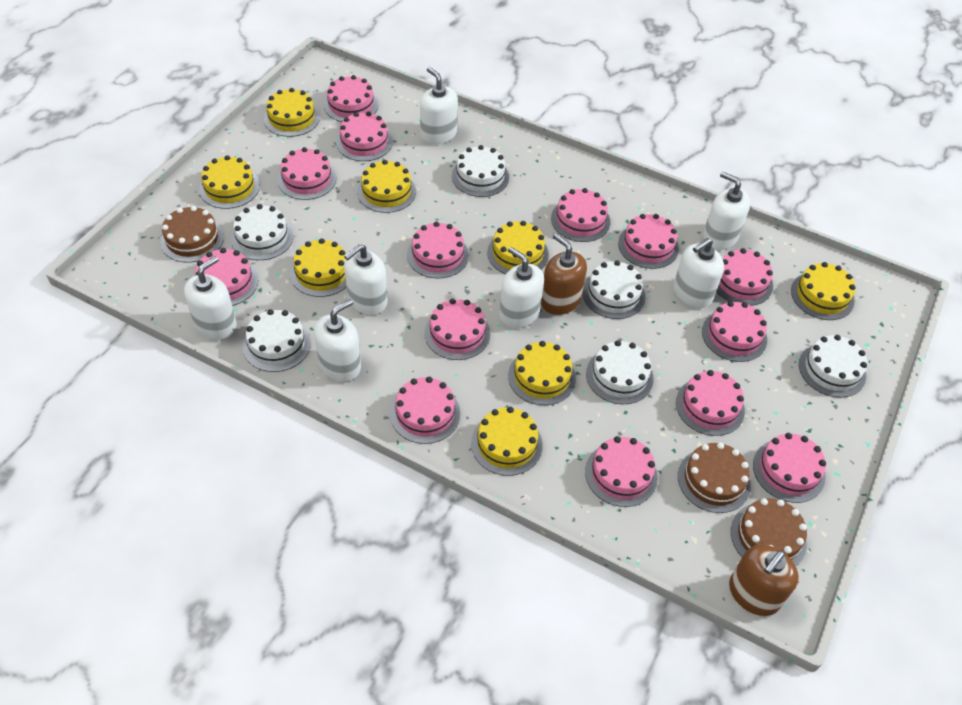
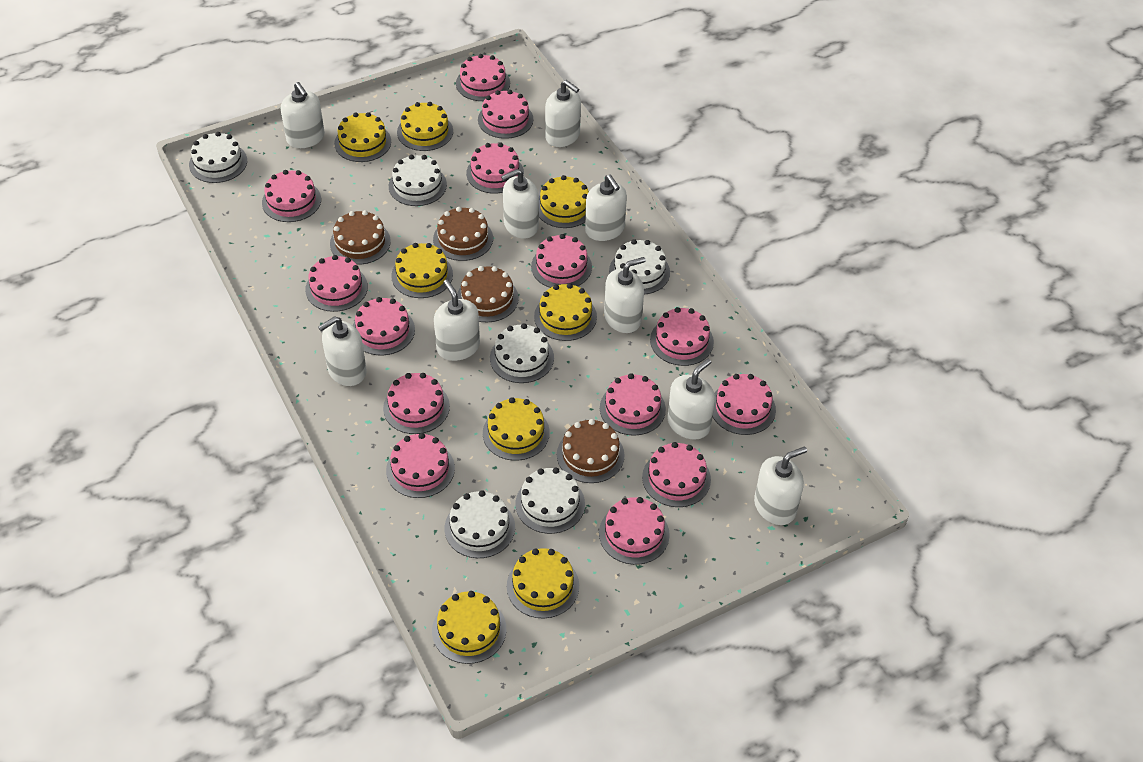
brown cake: [160,206,224,263] [678,442,751,513] [731,498,807,566] = 3 -> [330,210,391,265] [433,207,493,261] [457,266,519,322] [557,419,625,483] = 4
brown soap dispenser: [541,233,587,315] [729,545,799,616] = 2 -> none = 0
white soap dispenser: [184,256,237,340] [314,299,361,382] [344,244,388,315] [420,67,458,144] [499,247,544,328] [674,238,724,308] [703,172,750,250] = 7 -> [281,82,325,148] [318,316,367,386] [434,280,480,361] [501,169,539,238] [545,80,581,147] [585,174,627,241] [604,257,646,333] [667,359,715,440] [754,447,807,525] = 9

